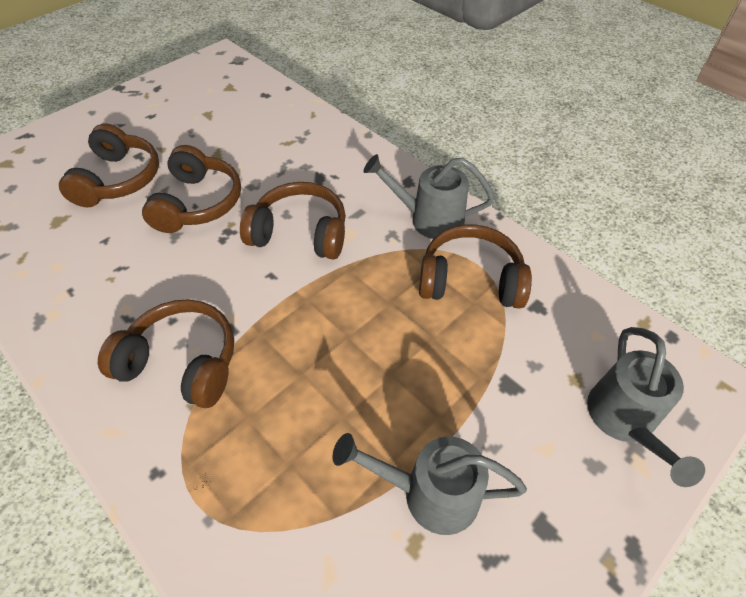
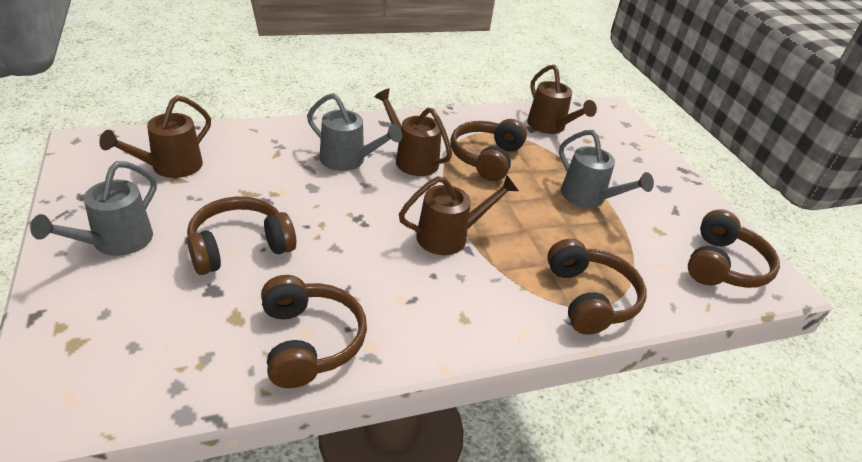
brown watering can: none = 0 -> [99,95,211,178] [374,88,452,176] [399,175,519,255] [527,64,597,134] = 4

